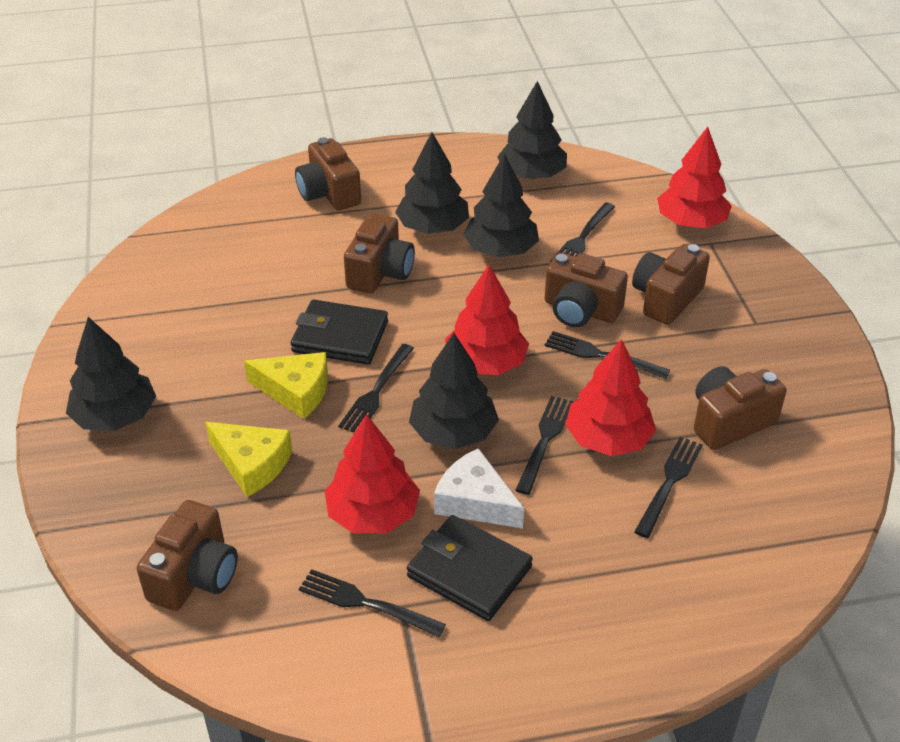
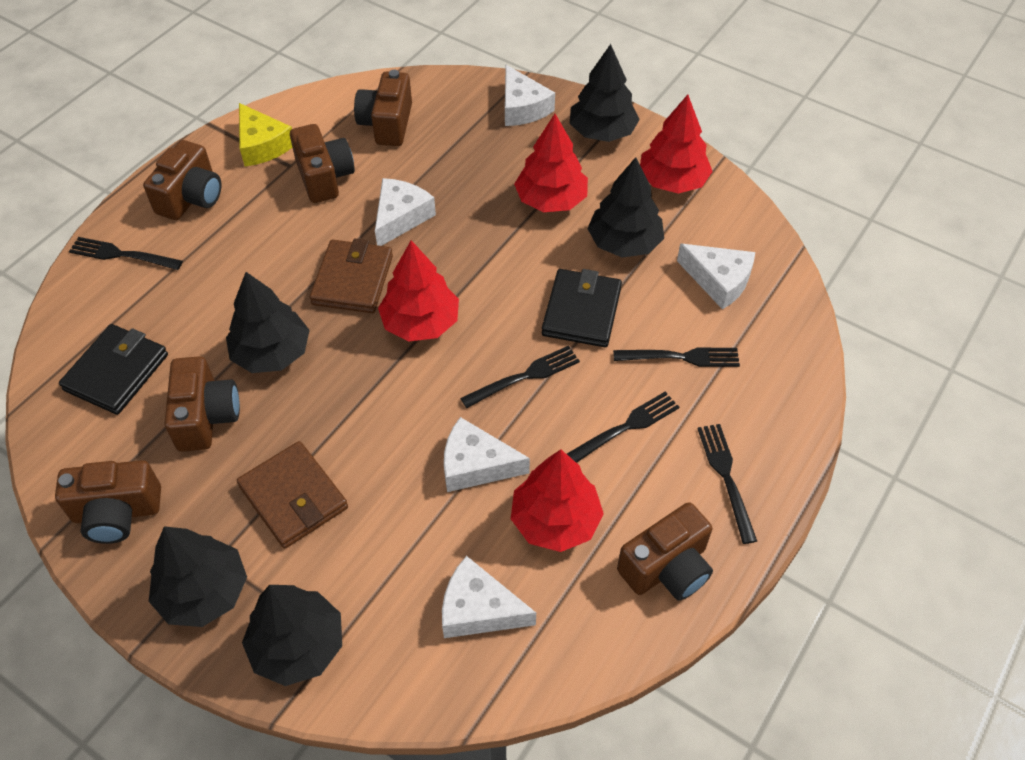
black fork: [299,569,446,637] [338,344,414,432] [516,396,574,495] [545,331,670,379] [550,202,615,263] [634,437,703,538] = 6 -> [69,237,183,270] [460,346,580,408] [567,392,679,463] [613,347,740,367] [697,424,757,544] = 5
brown wallet: none = 0 -> [237,441,348,549] [310,239,393,313] = 2
white cheese: [434,448,524,528] = 1 -> [375,178,436,246] [442,556,536,638] [444,417,530,492] [505,65,555,126] [677,244,755,309] = 5
yellow cheese: [205,422,292,497] [244,352,328,419] = 2 -> [239,103,292,166] = 1

